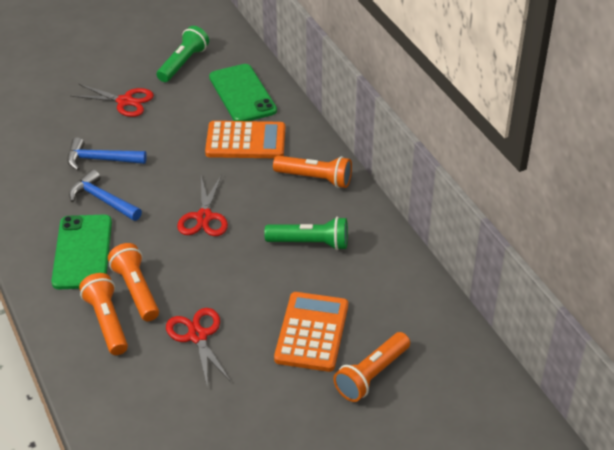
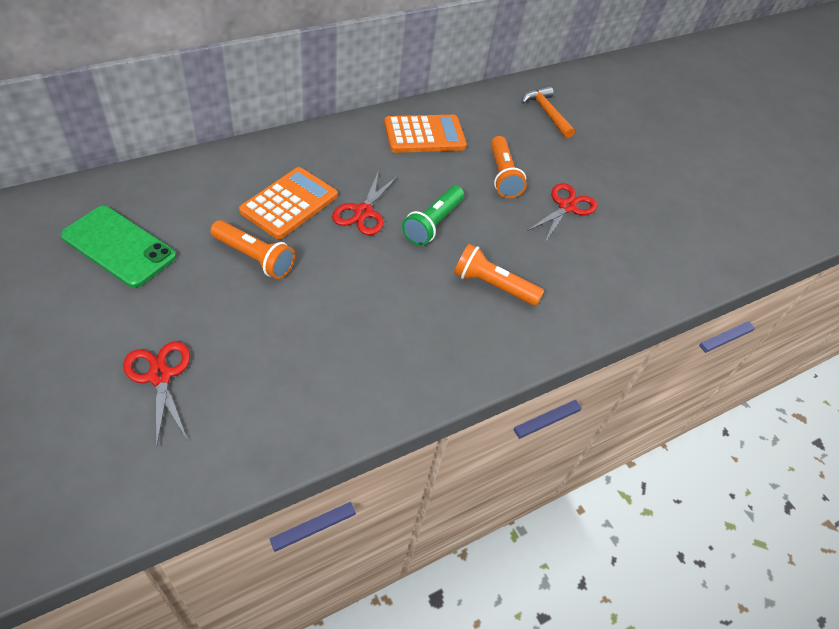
blue hammer: [67,137,147,171] [69,169,142,221] = 2 -> none = 0
green flashlight: [157,26,209,82] [264,217,348,250] = 2 -> [402,186,464,246] = 1
green phone: [51,215,112,289] [209,64,277,121] = 2 -> [61,206,176,288] = 1
orange flashlight: [79,273,128,355] [108,243,159,321] [273,156,352,188] [334,332,410,402] = 4 -> [210,220,295,279] [454,244,544,306] [491,136,527,198] = 3
orange hammer: none = 0 -> [522,86,575,139] = 1

